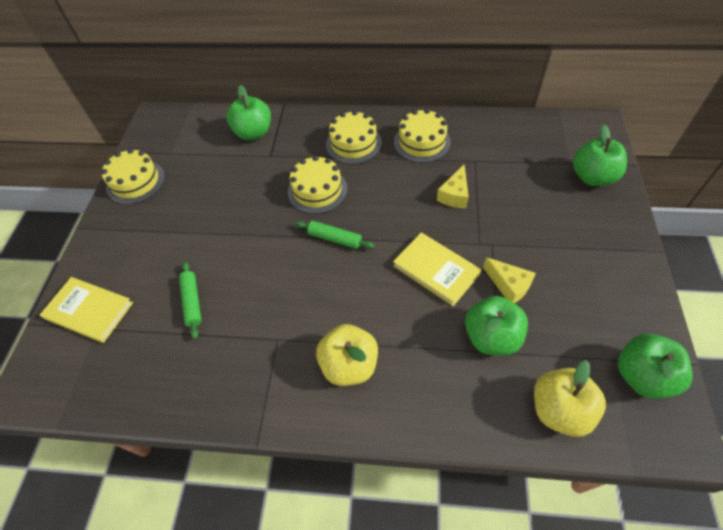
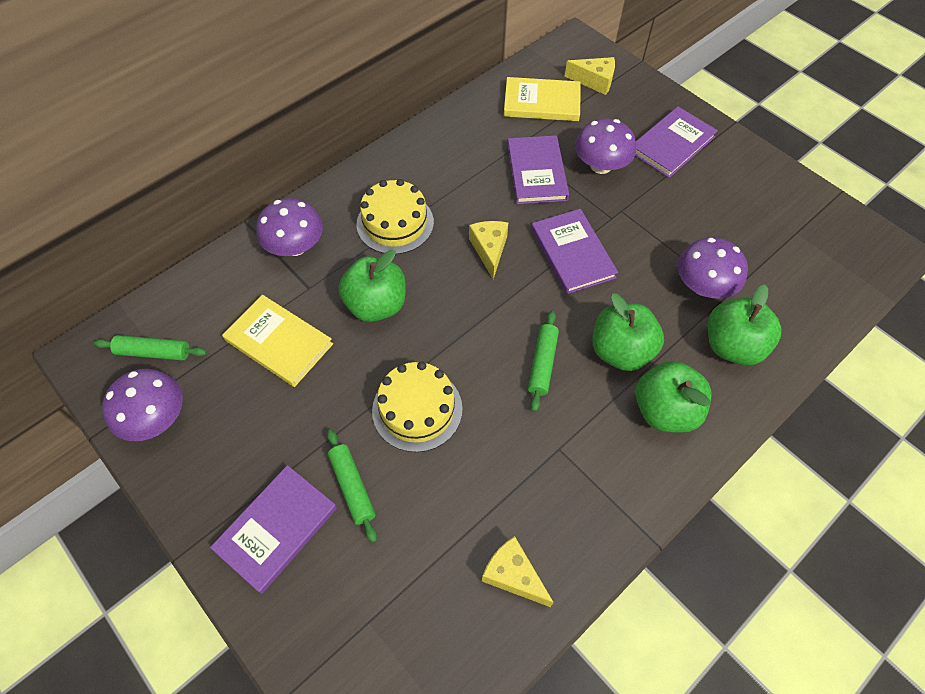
green rolling pin: [179,262,202,339] [296,221,375,249] = 2 -> [94,335,207,361] [327,429,377,543] [528,311,559,412] = 3
purple book: none = 0 -> [210,465,337,594] [507,135,569,204] [531,209,618,294] [635,107,718,178] = 4
purple mushroom: none = 0 -> [102,369,183,441] [256,198,323,256] [575,118,636,174] [678,238,748,299] = 4
yellow apple: [316,324,378,386] [534,360,606,437] = 2 -> none = 0
yellow cake: [101,149,165,204] [288,156,347,214] [326,110,382,164] [394,109,451,162] = 4 -> [356,179,434,254] [372,361,462,452] = 2
yellow cheese: [437,165,469,208] [483,257,536,303] = 2 -> [469,221,508,279] [482,536,554,607] [564,57,615,95] = 3

